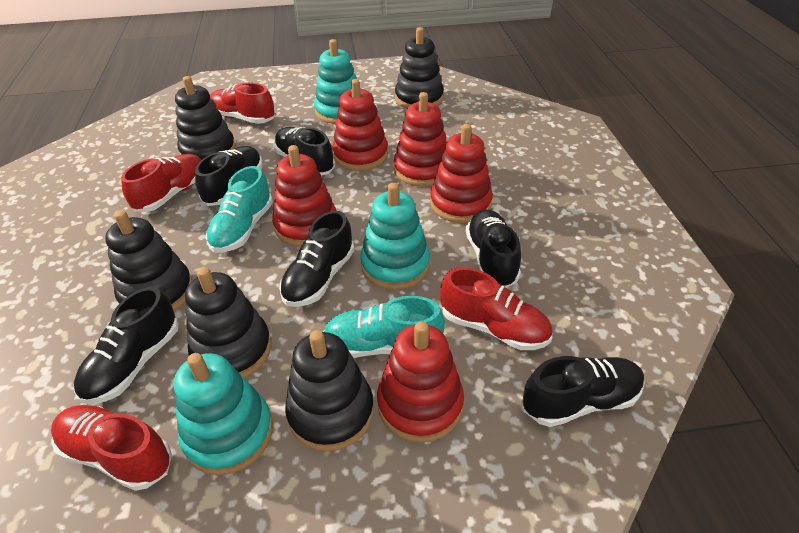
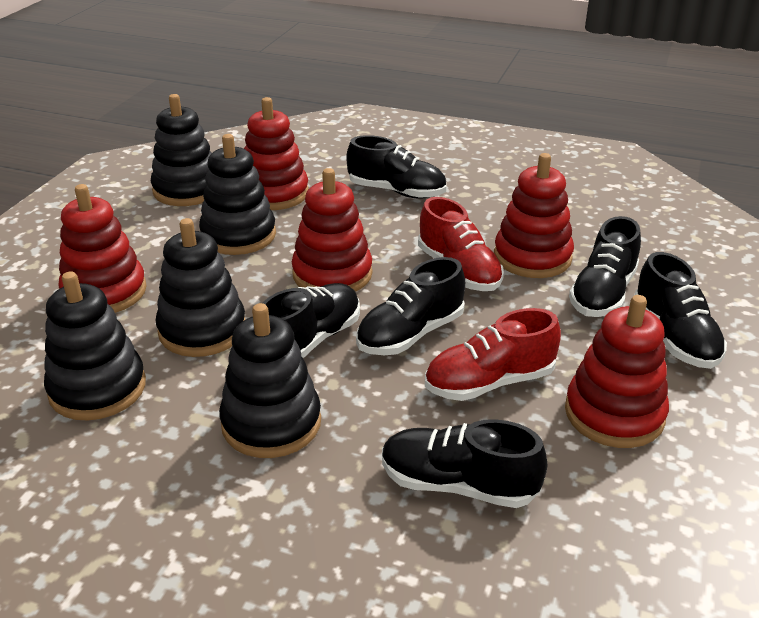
red shoe: [51,405,172,491] [121,154,201,212] [210,82,275,124] [440,267,552,350] = 4 -> [418,197,504,291] [425,308,561,401] = 2
turquoise shoe: [206,166,273,253] [323,296,445,358] = 2 -> none = 0
turquoise stacking toy: [174,353,273,475] [314,39,357,124] [360,183,430,290] = 3 -> none = 0

